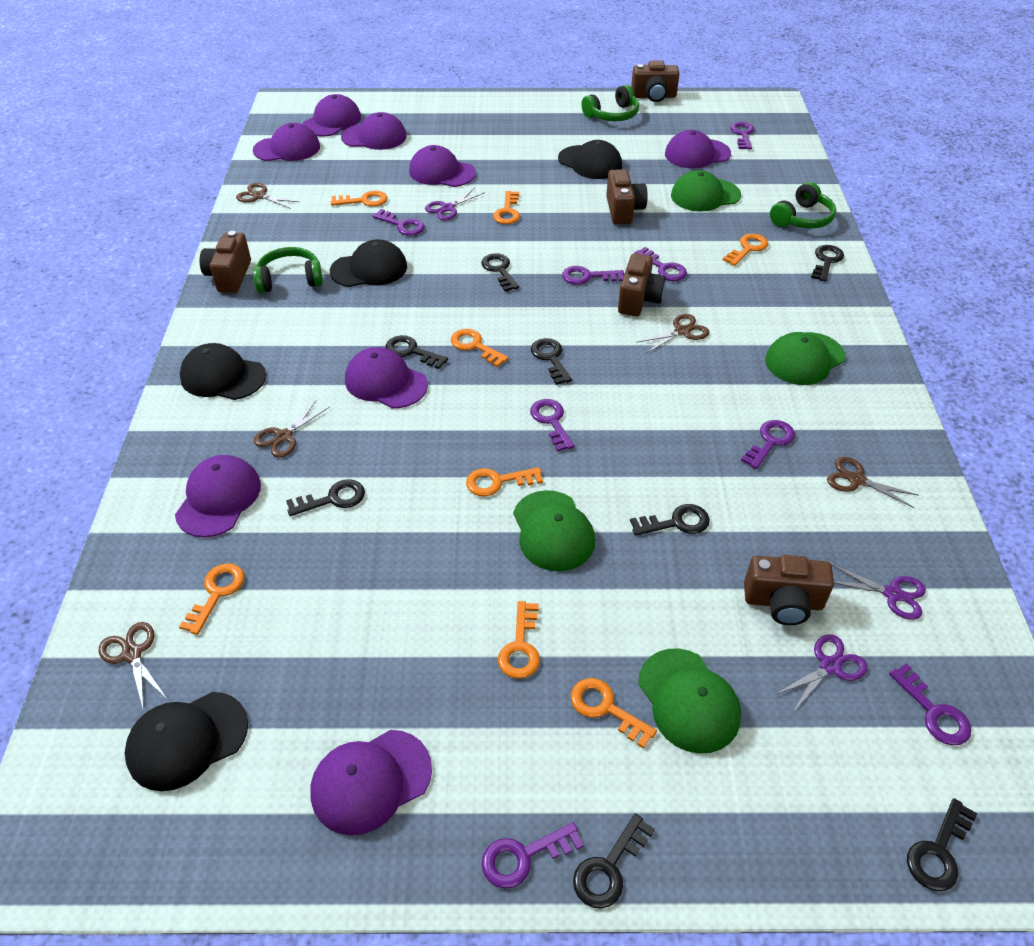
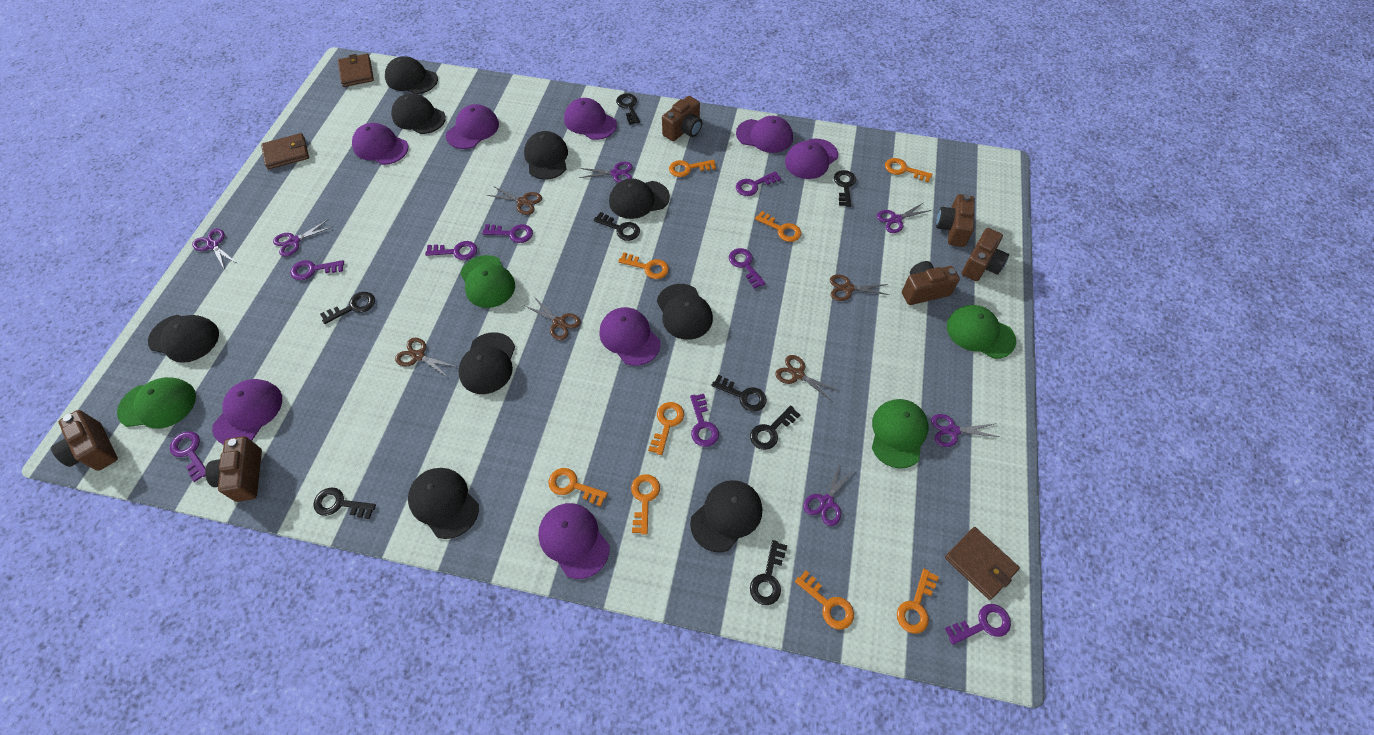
black cap: [125,692,248,791] [180,343,266,400] [330,239,407,287] [558,140,622,179] = 4 -> [148,315,219,363] [385,56,438,94] [391,93,446,134] [408,468,479,539] [458,332,515,394] [524,131,568,180] [609,178,670,219] [657,284,713,340] [690,480,762,552] = 9
brown camera: [200,231,251,293] [606,169,648,224] [618,253,666,316] [631,61,680,102] [744,555,834,625] = 5 -> [51,410,118,471] [205,436,262,502] [662,96,702,141] [902,261,960,305] [936,194,975,247] [962,228,1009,281] = 6
brown wallet: none = 0 -> [261,133,309,169] [338,54,374,87] [945,527,1020,600] = 3
green headphones: [253,247,323,293] [581,85,639,121] [770,182,836,229] = 3 -> none = 0
orange key: [179,563,245,635] [331,191,388,207] [451,329,509,367] [466,467,543,497] [493,191,520,224] [498,601,540,679] [571,678,657,749] [723,234,768,266] = 8 -> [548,468,608,507] [618,252,669,279] [631,474,660,535] [648,402,684,455] [669,160,716,177] [755,211,801,242] [795,570,854,629] [885,158,932,182] [897,569,939,634] = 9
purple scissors: [425,188,485,221] [775,634,867,712] [831,564,926,620] = 3 -> [192,228,237,270] [273,219,332,256] [579,162,633,183] [803,461,855,526] [877,202,932,233] [931,414,1000,447] = 6

